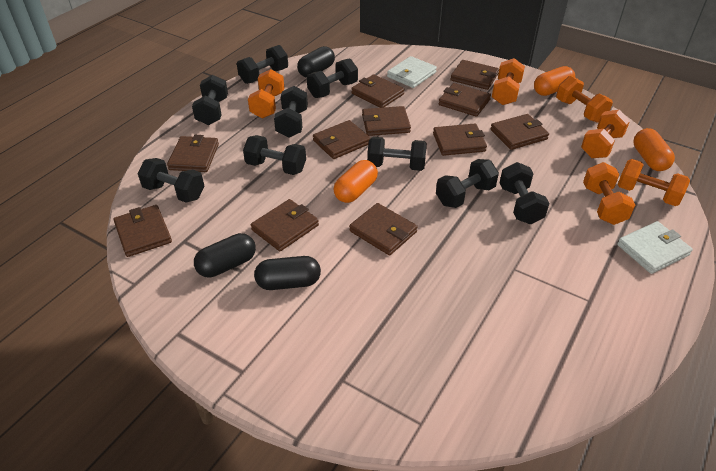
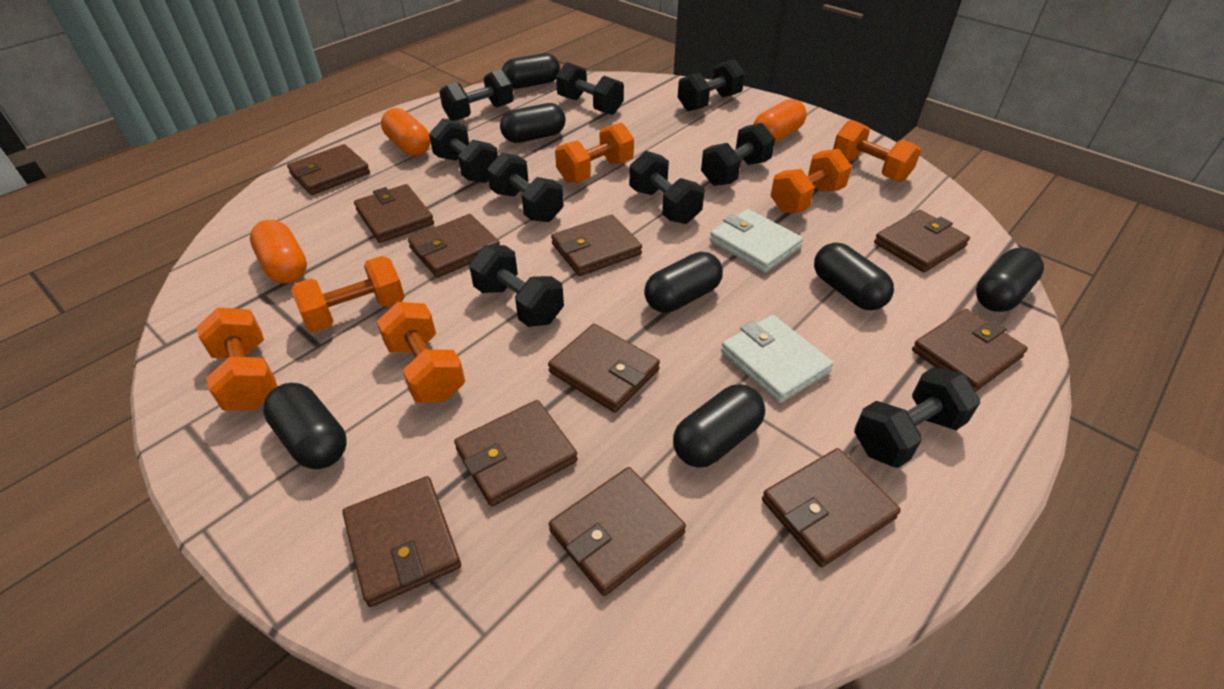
black capsule: [194,233,256,277] [254,256,321,290] [297,46,335,77] = 3 -> [263,383,347,469] [500,103,566,143] [502,53,560,89] [644,252,723,313] [673,384,765,468] [814,243,894,310] [976,248,1044,312] = 7

